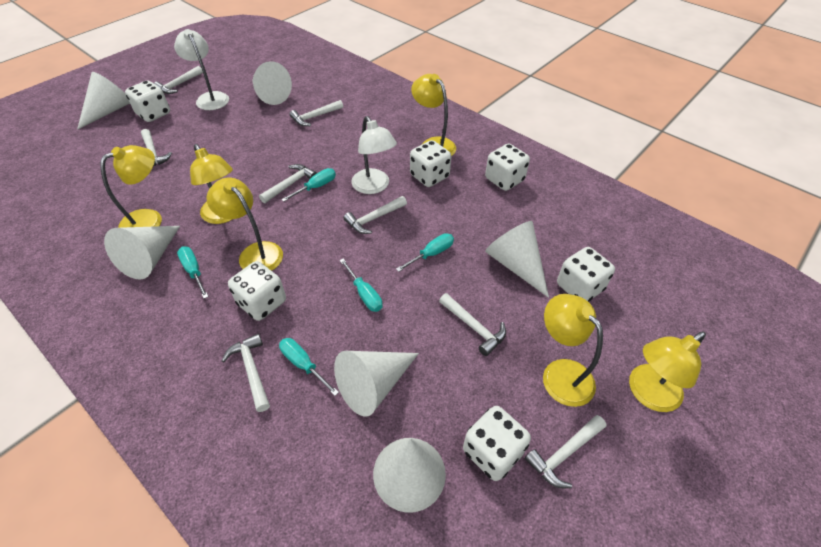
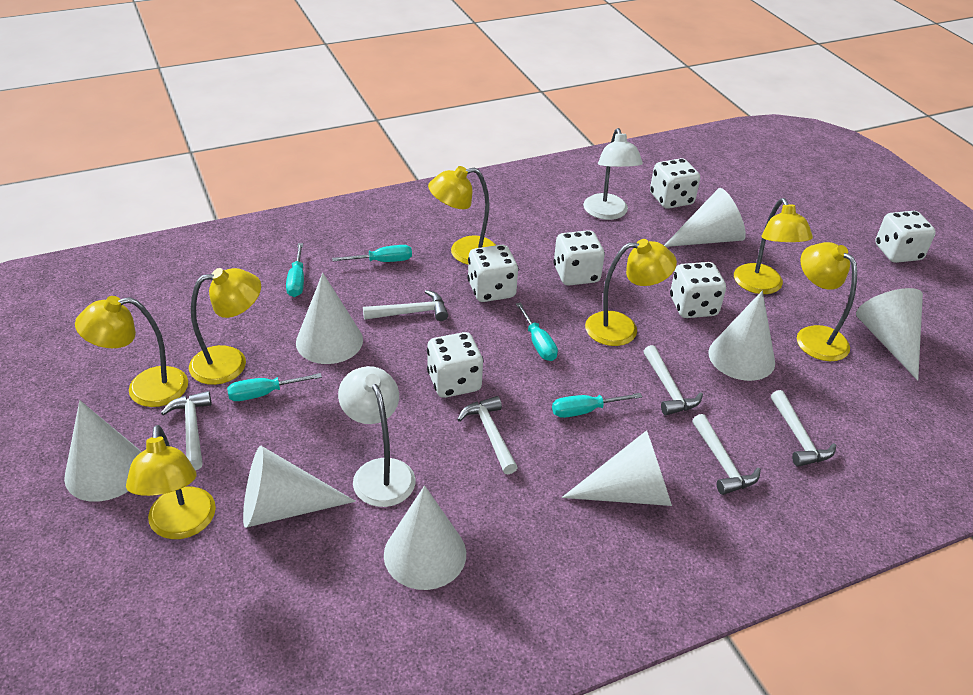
white cone: [77,72,130,130] [104,226,180,279] [252,61,292,105] [334,351,419,416] [373,438,446,513] [485,221,549,298] = 6 -> [64,400,141,502] [243,446,356,528] [296,273,363,364] [384,485,466,590] [562,430,672,506] [664,188,746,247] [709,291,775,381] [856,288,923,381] = 8
white hammer: [141,129,172,166] [154,66,203,94] [221,334,270,412] [259,164,317,203] [289,100,343,126] [344,196,407,234] [439,293,506,356] [525,415,606,488] = 8 -> [161,391,212,470] [363,290,448,321] [457,396,518,475] [643,345,703,415] [692,414,761,495] [771,390,836,467] = 6
yellow lamp: [100,145,162,228] [190,144,233,224] [207,178,283,271] [411,74,456,156] [543,294,603,407] [629,331,706,412] = 6 -> [75,296,188,407] [126,425,216,539] [189,268,261,385] [428,166,496,265] [585,239,677,346] [734,198,813,294] [797,242,857,361] = 7

